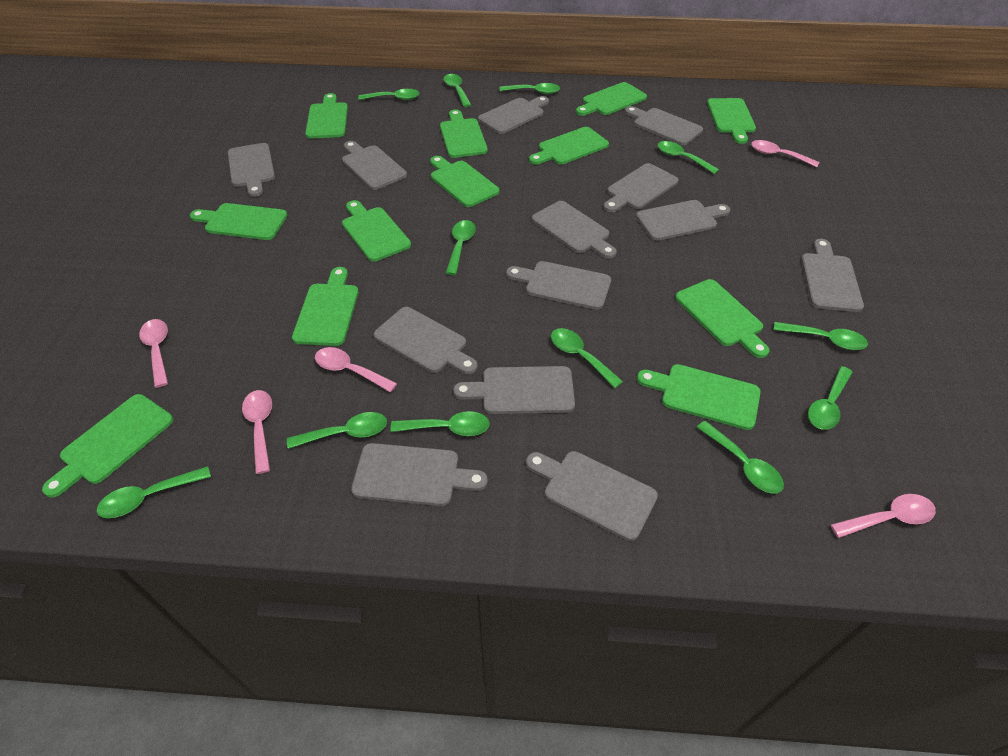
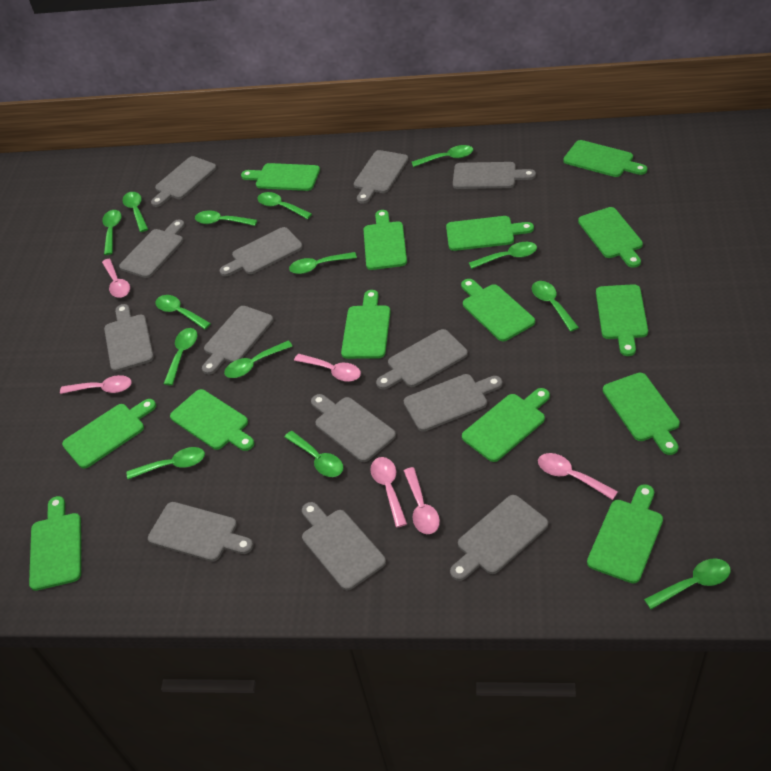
green cutting board: [42,394,173,498] [190,203,287,240] [292,267,359,346] [305,93,348,139] [342,200,411,262] [430,156,499,207] [440,109,488,158] [529,127,609,165] [576,82,647,116] [637,364,761,430] [675,279,770,358] [707,98,756,144] = 12 -> [29,496,81,591] [62,399,156,469] [170,389,254,451] [241,163,320,191] [341,290,391,359] [363,210,407,270] [446,216,534,251] [461,279,535,342] [462,388,550,462] [563,140,648,177] [578,207,643,268] [587,484,663,583] [596,284,648,356] [603,373,680,455] = 14
green spoon: [97,466,211,518] [287,412,387,449] [358,89,420,100] [390,411,490,436] [444,74,471,107] [446,220,476,275] [499,83,560,94] [551,328,623,388] [658,141,719,174] [697,421,784,493] [774,322,868,350] [808,366,852,430] = 12 -> [102,210,121,255] [122,192,148,232] [127,447,205,479] [155,295,211,329] [164,328,197,385] [195,210,257,226] [224,341,292,378] [258,192,312,219] [284,431,343,477] [289,252,357,274] [412,145,473,167] [469,242,537,269] [532,281,579,332] [644,558,731,609] = 14
pink spoon: [139,319,168,388] [242,390,272,474] [315,347,397,392] [751,140,819,167] [831,494,936,538] = 5 -> [60,375,132,394] [102,259,130,298] [294,354,361,382] [370,457,407,528] [404,467,440,534] [538,453,618,500] = 6

